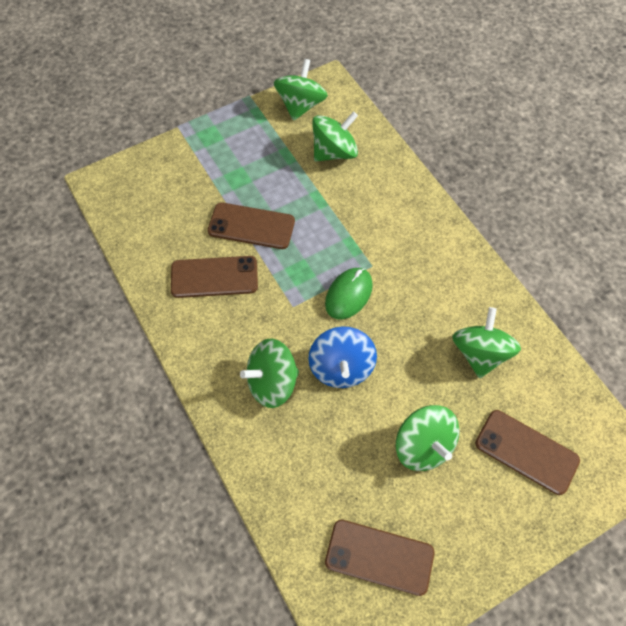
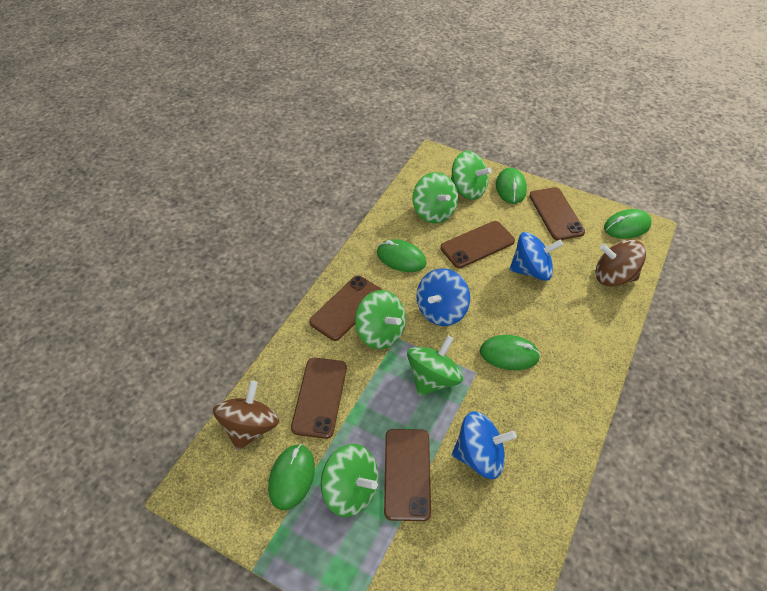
blue spinning top: [308,326,377,388] = 1 -> [416,268,470,326] [452,411,517,479] [509,232,563,281] = 3
brown phone: [171,256,258,298] [208,202,295,249] [325,520,435,596] [475,410,580,495] = 4 -> [291,358,347,439] [309,275,382,341] [384,429,431,521] [440,221,515,268] [529,187,585,241] = 5
brown spinning top: none = 0 -> [213,381,279,451] [596,239,646,287] = 2
green mouse: [325,268,373,319] = 1 -> [268,444,315,510] [377,239,426,272] [480,335,541,370] [496,168,527,204] [604,209,652,239] = 5

